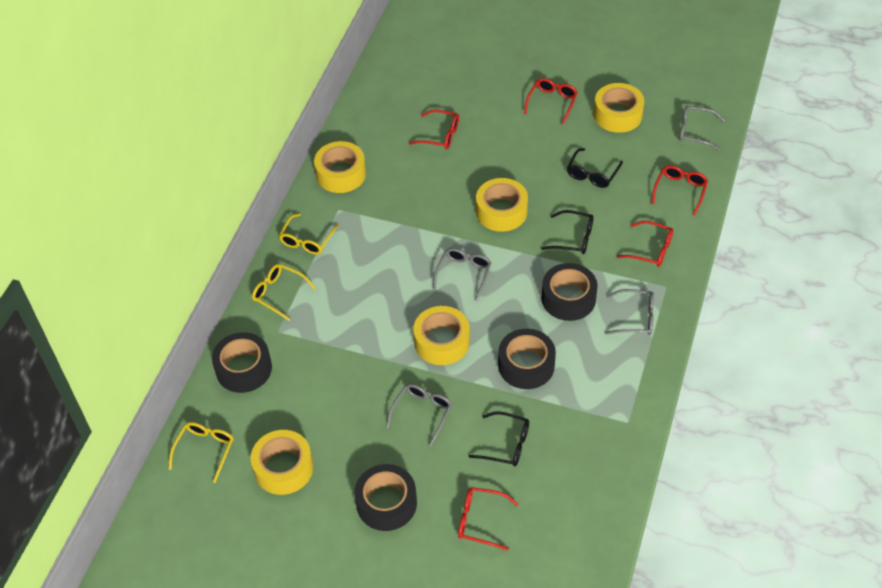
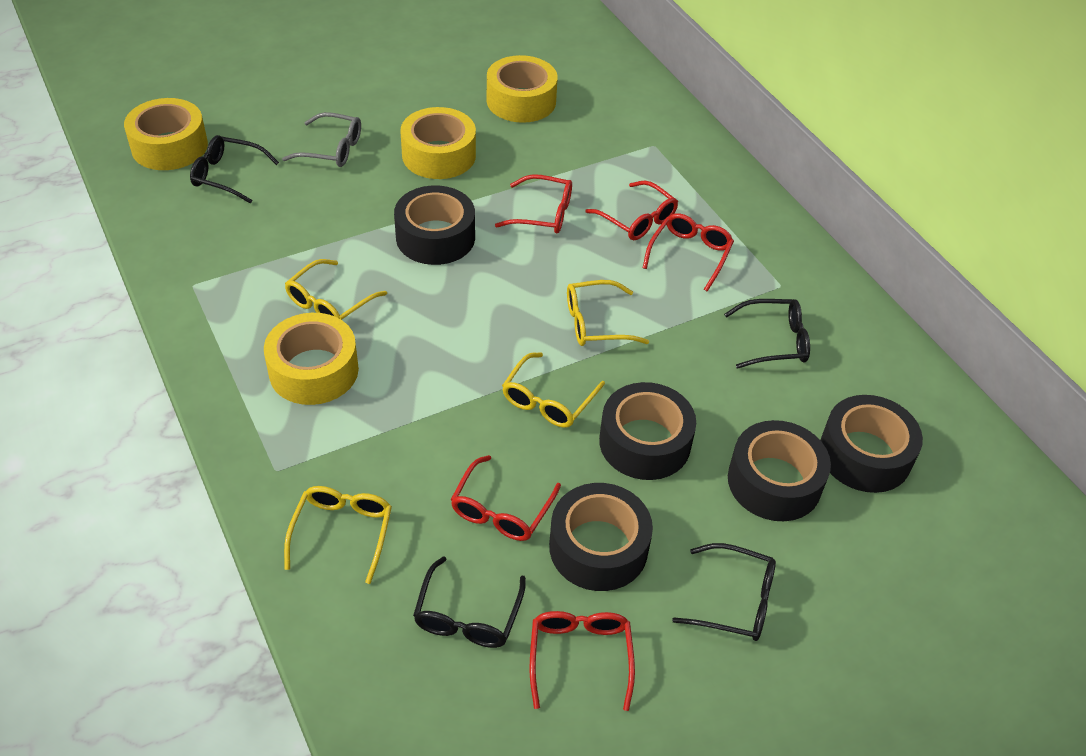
black glasses: [469,411,529,467] [541,210,594,254] [567,148,623,188] = 3 -> [190,135,279,203] [413,556,526,648] [672,543,776,641] [724,299,810,369] = 4
black tape: [212,332,272,393] [354,464,417,531] [498,329,556,389] [541,263,598,321] = 4 -> [394,186,475,265] [549,483,653,591] [599,382,696,480] [728,420,831,521] [820,395,923,493] = 5
grey glasses: [386,384,452,446] [433,248,492,301] [605,289,654,335] [679,106,725,150] = 4 -> [282,112,361,167] = 1
yellow glasses: [169,422,234,483] [252,264,316,321] [279,213,339,254] = 3 -> [284,486,392,584] [285,259,387,320] [502,352,605,428] [567,280,649,346] = 4
yellow tape: [251,430,314,495] [314,141,366,193] [413,306,470,365] [476,178,528,232] [594,83,644,133] = 5 -> [124,98,208,170] [264,313,359,405] [400,107,476,179] [487,55,558,123] = 4

